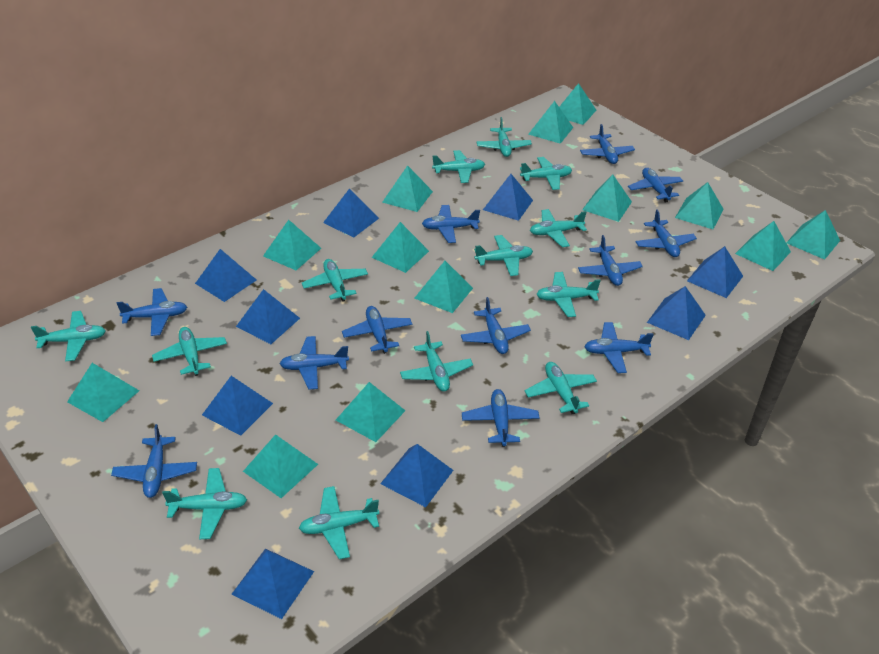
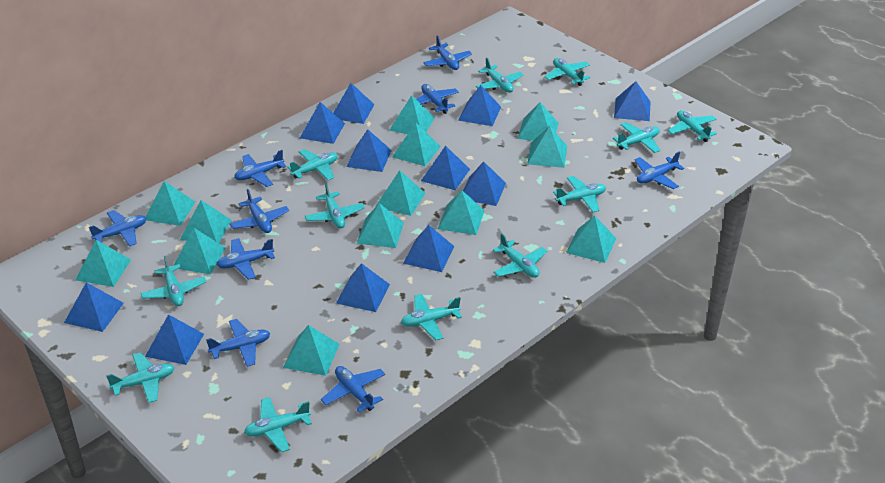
blue plane: [111,424,197,498] [117,288,187,336] [280,336,349,390] [342,306,412,354] [422,205,480,243] [461,297,531,354] [462,389,539,447] [578,235,643,286] [580,124,635,164] [584,322,654,373] [628,168,683,203] [636,209,697,257] = 12 -> [89,210,146,247] [206,319,270,367] [216,238,275,280] [230,189,289,233] [234,150,287,187] [321,366,385,412] [416,84,459,114] [423,35,472,70] [634,152,684,189] = 9
blue pyramid: [195,249,257,302] [202,376,273,436] [232,548,314,619] [236,289,300,344] [323,188,379,238] [380,444,454,507] [483,174,533,221] [647,286,706,340] [687,246,743,298] = 9 -> [64,282,124,332] [145,314,204,365] [300,102,345,144] [333,83,375,124] [336,263,390,312] [346,129,392,172] [403,225,455,272] [421,146,470,190] [458,85,501,126] [463,162,506,206] [614,81,651,121] = 11
turquoise plane: [31,311,106,362] [152,327,227,376] [162,468,247,539] [299,486,379,559] [302,259,368,302] [400,331,473,392] [432,150,485,183] [474,235,533,276] [476,117,532,157] [520,157,572,190] [525,362,597,414] [530,209,587,247] [536,272,601,317] = 13 -> [106,352,175,403] [141,256,206,306] [244,397,312,452] [287,149,338,180] [305,183,365,228] [401,294,462,341] [476,57,523,93] [493,233,547,278] [544,58,590,86] [553,176,606,212] [613,122,660,153] [668,110,717,142] = 12

